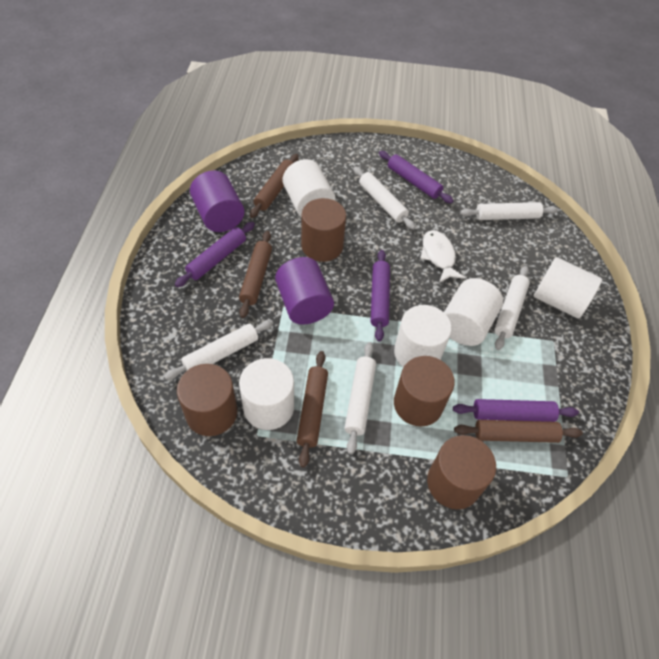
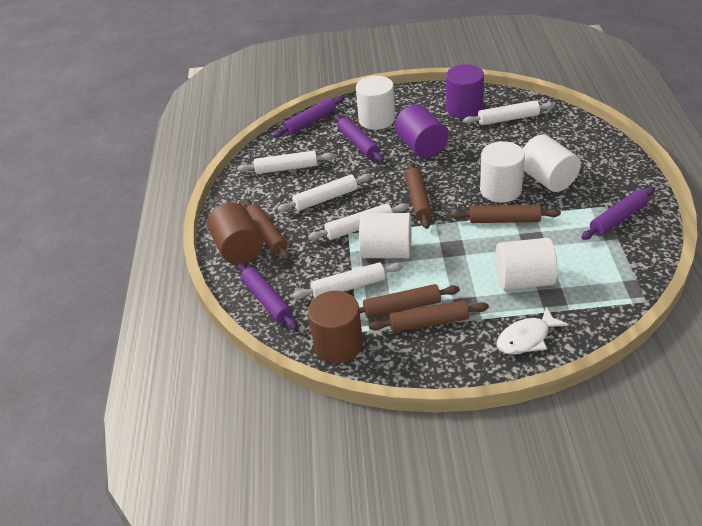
brown cylinder: [177,364,237,436] [301,198,346,262] [394,356,455,426] [427,435,496,510] = 4 -> [207,202,263,264] [308,291,363,363] = 2
brown rolling pin: [239,231,272,318] [250,154,299,218] [296,351,328,468] [454,420,583,443] = 4 -> [243,199,290,261] [359,284,460,318] [369,300,489,332] [405,162,432,229] [451,205,561,223] = 5

